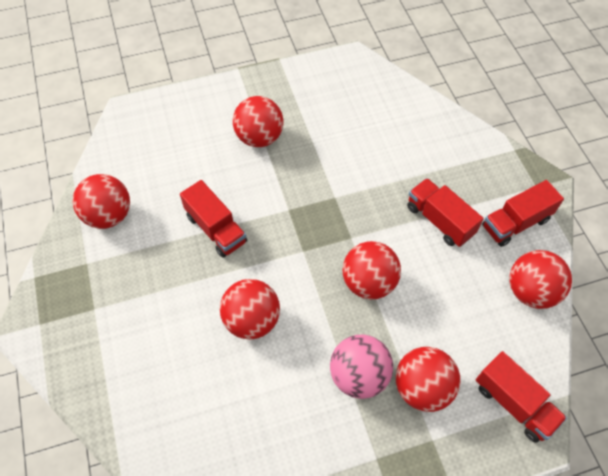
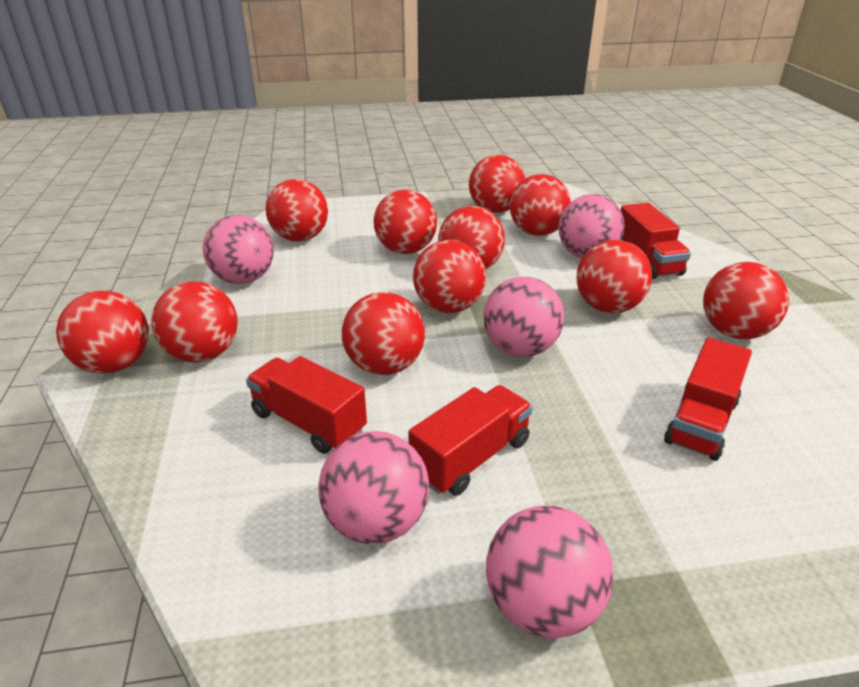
pink ball: [330,335,393,399] = 1 -> [203,215,274,284] [318,431,429,544] [483,277,564,357] [486,506,614,638] [558,194,625,258] = 5
red ball: [73,174,130,229] [220,279,280,340] [233,96,283,147] [343,241,401,300] [396,347,460,412] [509,250,572,309] = 6 -> [56,291,149,374] [151,281,238,363] [266,179,328,241] [342,292,425,375] [374,190,437,254] [413,240,486,313] [438,206,505,270] [469,155,525,213] [510,174,571,236] [576,240,652,313] [703,262,789,339] = 11

